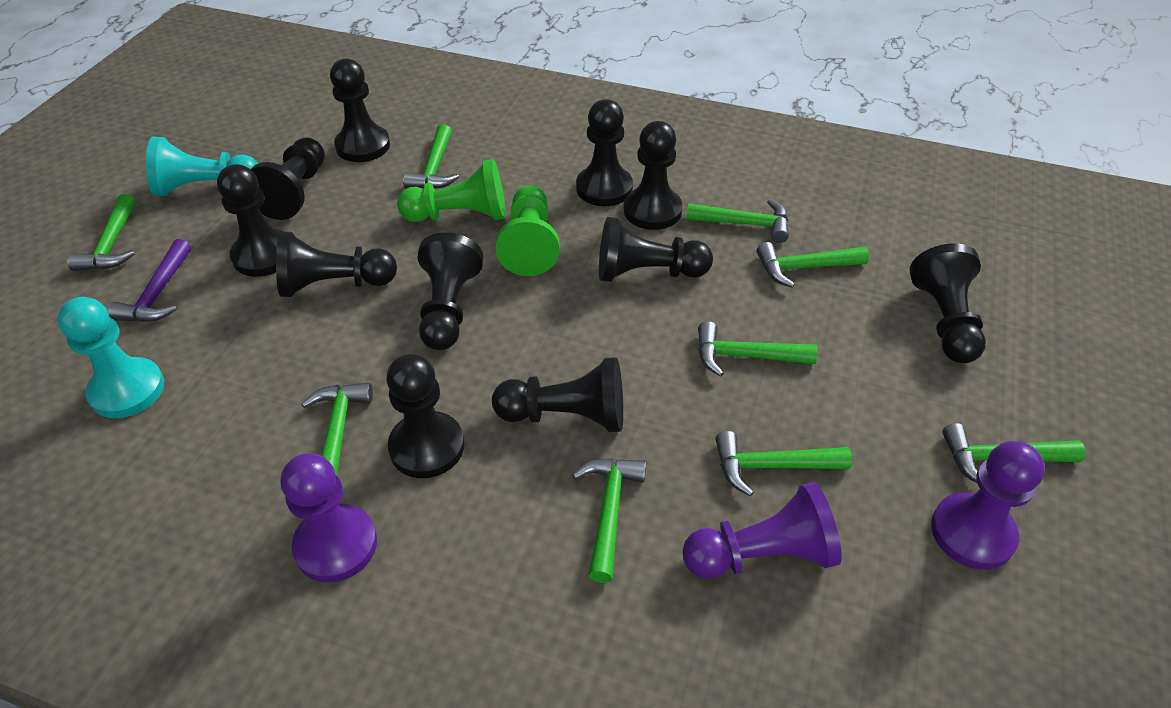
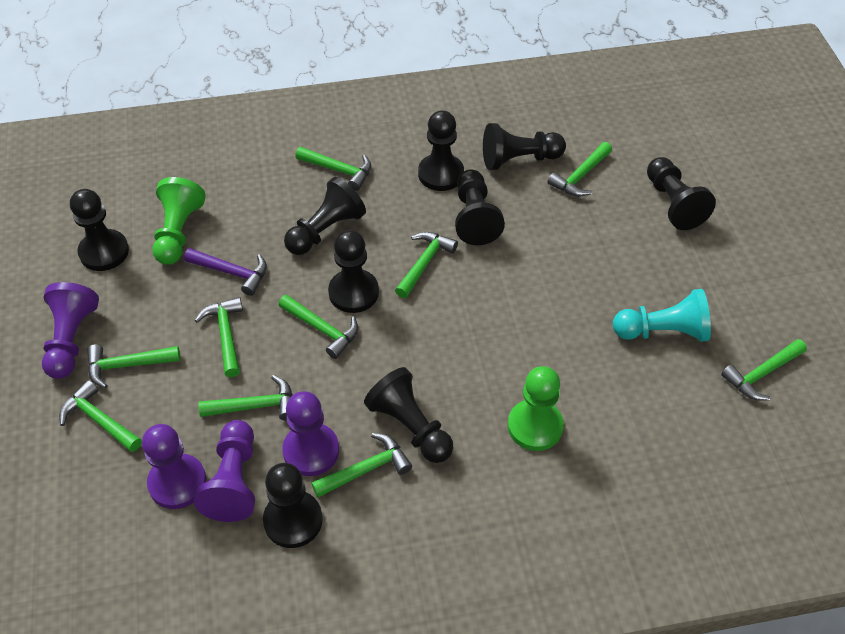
black pawn: [217,164,284,277] [251,138,325,220] [276,231,397,297] [330,59,390,162] [386,354,464,478] [417,232,483,350] [492,357,623,432] [576,99,633,206] [599,217,713,282] [624,121,682,230] [909,243,986,363] = 11 -> [70,189,129,271] [263,463,323,548] [284,177,366,255] [328,230,379,313] [364,367,453,463] [418,110,464,191] [455,170,505,245] [483,123,566,170] [647,157,716,230] = 9
green hammer: [67,194,136,271] [301,382,373,476] [403,124,459,189] [572,458,646,583] [686,199,789,243] [698,321,818,377] [715,431,852,496] [756,242,869,288] [942,423,1086,484] = 9 -> [59,380,142,452] [87,345,180,388] [195,297,243,377] [198,375,293,421] [278,295,358,359] [295,147,371,191] [311,433,412,498] [395,232,458,298] [547,142,612,197] [721,339,807,401] = 10
purple pawn: [281,453,377,583] [683,482,842,579] [931,441,1045,570] = 3 -> [42,282,99,379] [142,424,206,509] [194,420,255,522] [282,391,339,476] = 4
turquoise pawn: [57,297,164,418] [146,137,258,196] = 2 -> [613,289,711,342] = 1

